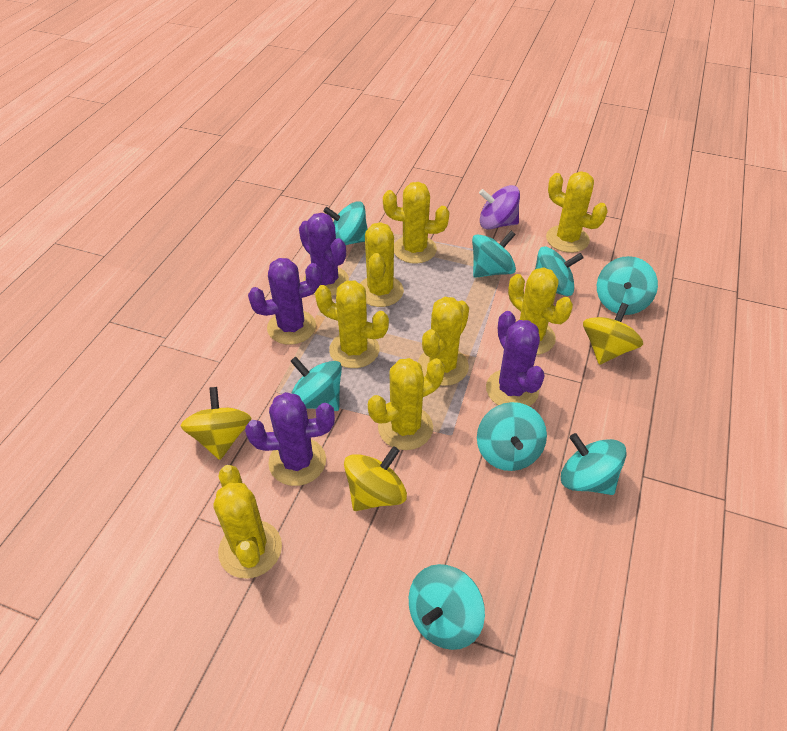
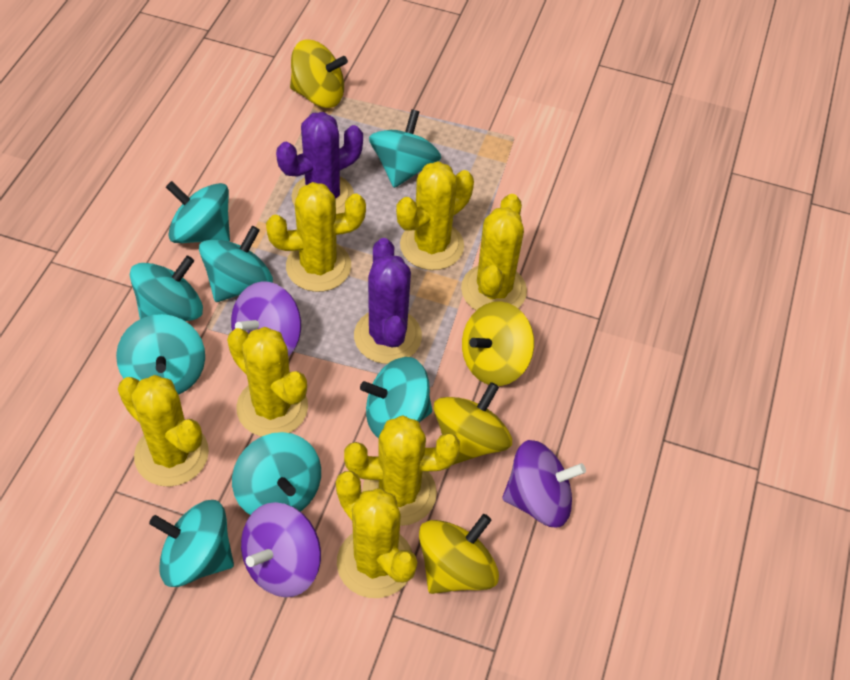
purple cactus: [245,392,335,486] [248,258,322,345] [299,213,349,296] [486,311,545,406] = 4 -> [276,112,363,214] [354,238,422,364] = 2
purple spinning top: [479,185,520,230] = 1 -> [231,281,301,357] [241,502,321,597] [502,440,586,527] = 3
yellow cactus: [214,465,282,579] [315,281,389,368] [360,222,404,307] [368,358,445,450] [383,182,450,264] [418,297,469,386] [508,267,573,355] [546,172,608,253] = 8 -> [118,375,209,487] [227,327,308,437] [266,182,366,292] [336,471,417,598] [344,415,460,526] [396,161,474,270] [461,194,527,310] = 7
yellow spinning top: [181,387,252,460] [344,446,407,511] [583,303,643,365] = 3 -> [290,39,348,108] [419,514,499,594] [433,382,512,465] [462,301,534,386] = 4

